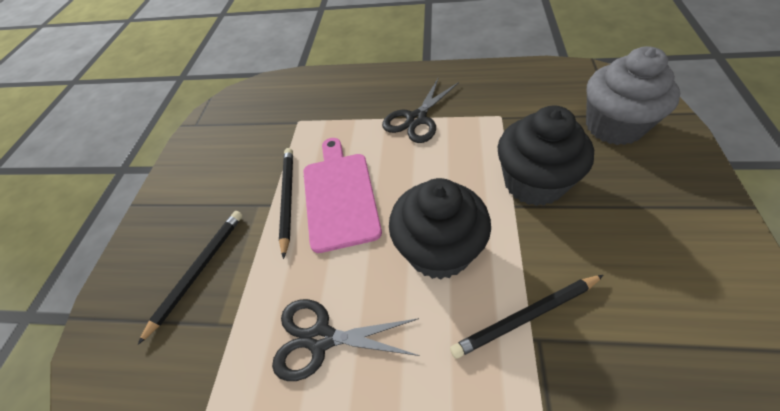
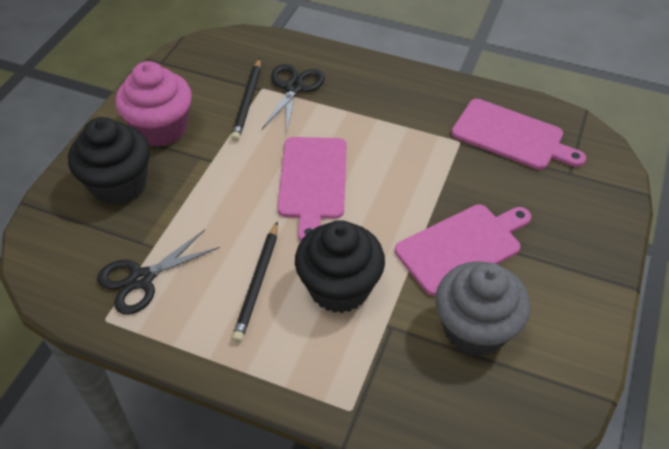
black pencil: [138,211,243,345] [279,148,293,259] [450,275,603,359] = 3 -> [231,58,261,141] [232,221,278,343] = 2
pink cupcake: none = 0 -> [115,61,192,147] = 1
pink cutting board: [304,138,382,253] = 1 -> [277,137,347,242] [395,204,531,296] [452,99,586,170] = 3

